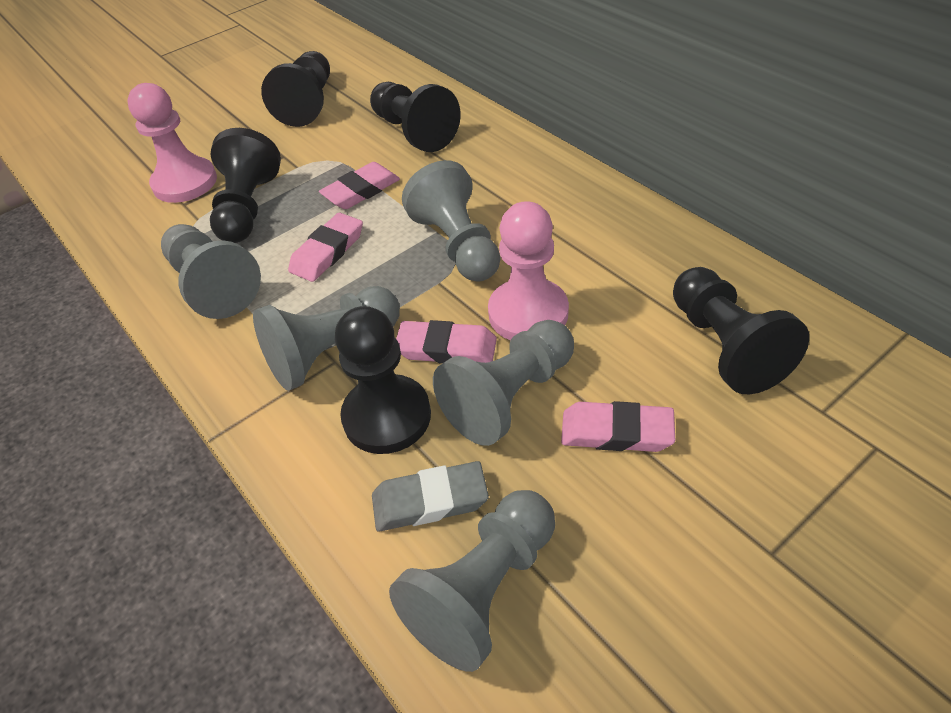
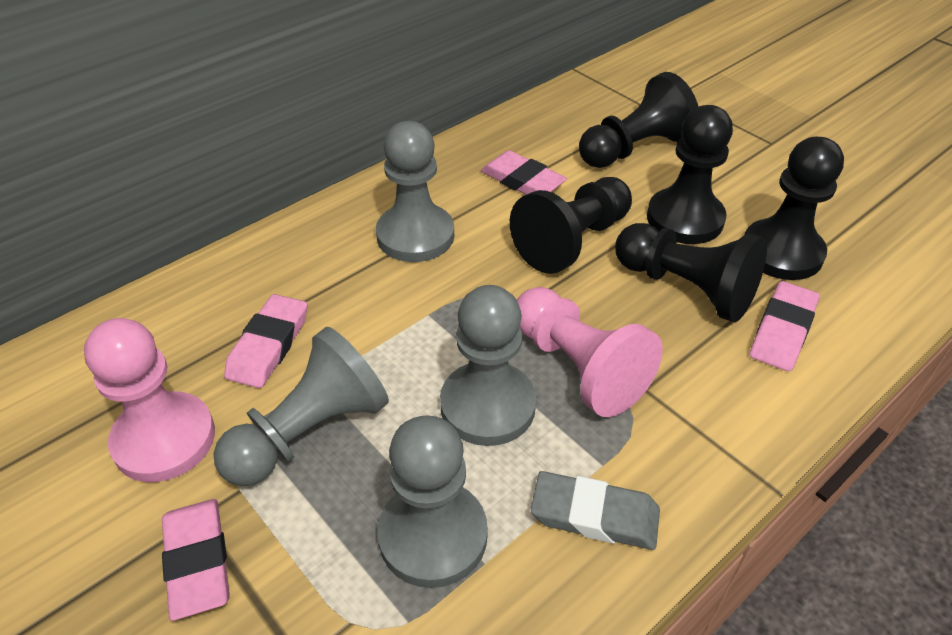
grey pawn: [161,224,261,319] [253,286,400,391] [389,490,555,672] [402,160,500,282] [433,320,574,446] = 5 -> [213,327,389,486] [376,121,454,262] [377,415,488,588] [440,285,536,446] = 4

